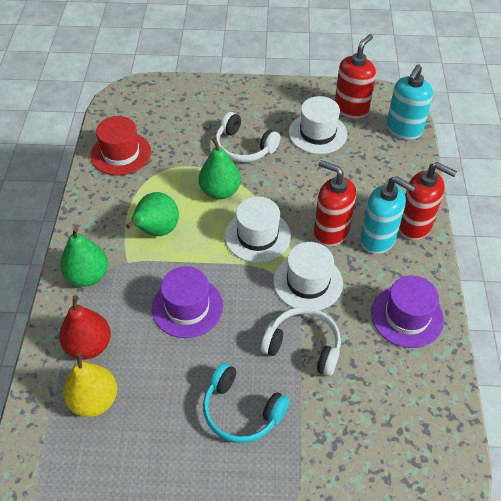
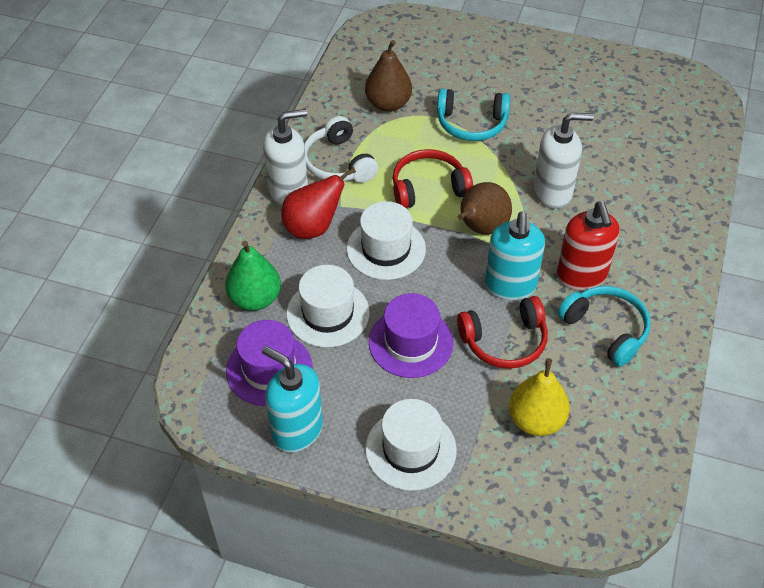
brown pear: none = 0 -> [365,40,412,112] [458,182,512,235] = 2
green pear: [60,227,108,287] [126,192,179,236] [199,137,241,199] = 3 -> [225,241,281,311] = 1
red hat: [91,116,151,176] = 1 -> none = 0
red headphones: none = 0 -> [393,149,473,208] [457,296,548,369] = 2
red soap dispenser: [314,160,356,247] [335,34,376,119] [399,162,457,241] = 3 -> [557,201,620,290] = 1
turquoise headphones: [203,363,290,443] = 1 -> [437,88,510,141] [558,286,651,367] = 2
white headphones: [215,112,281,162] [261,307,341,376] = 2 -> [304,116,378,183] = 1
white soap dispenser: none = 0 -> [263,109,308,207] [533,113,594,209] = 2

